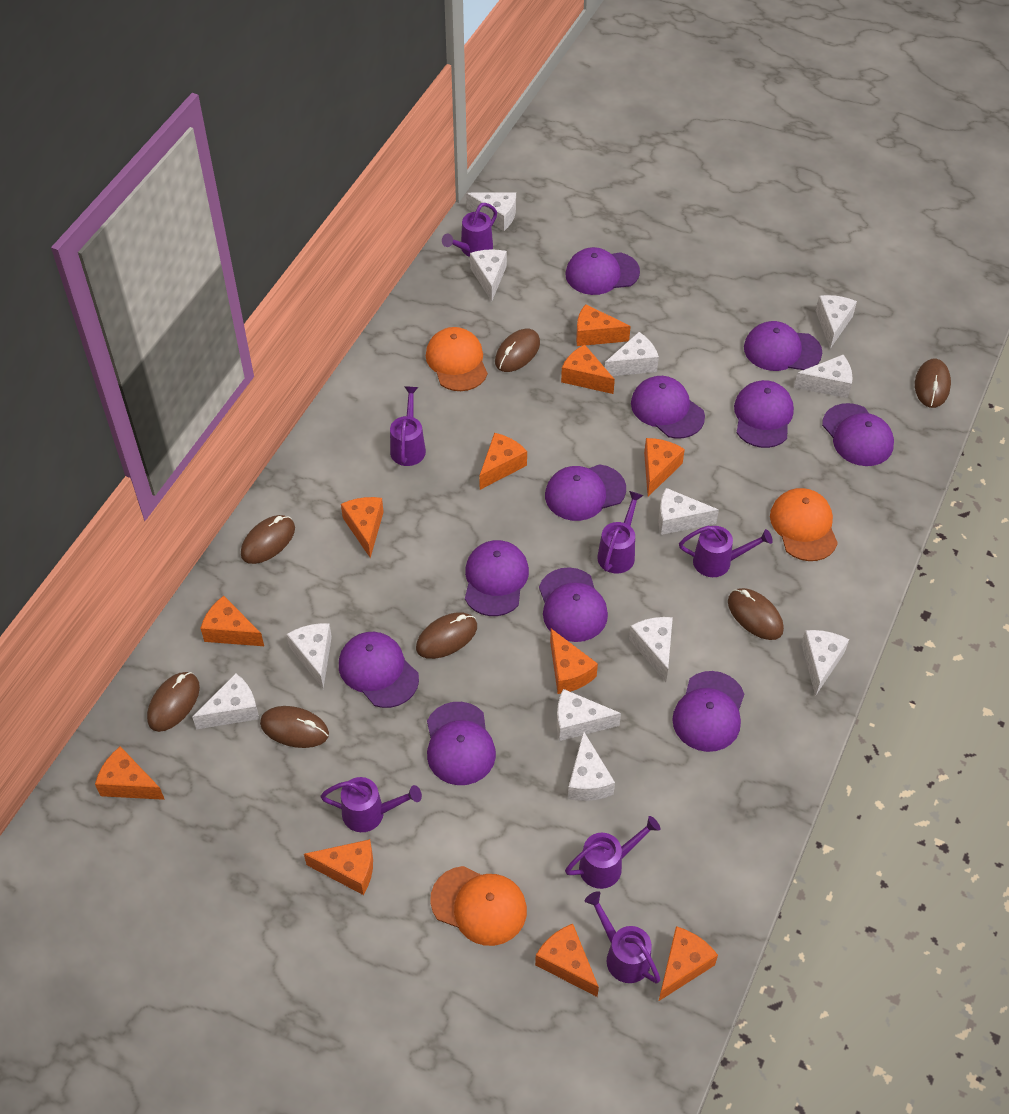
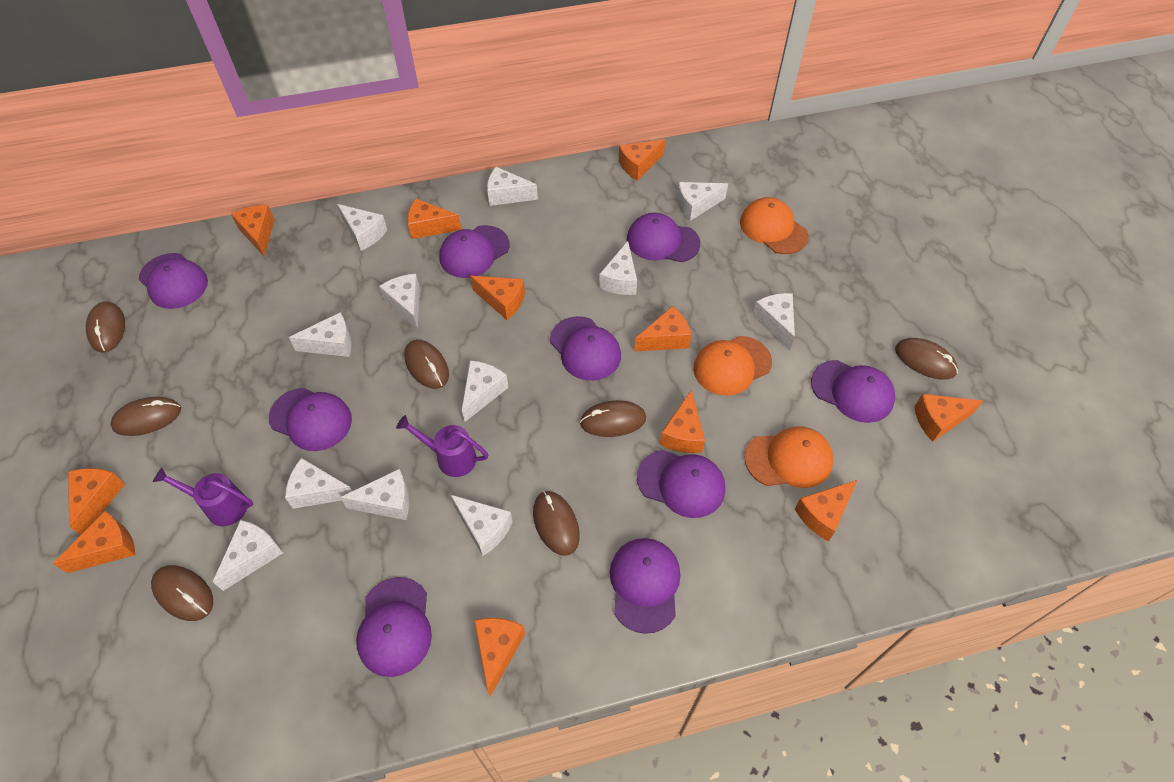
purple cap: [339,632,419,708] [427,702,496,785] [465,540,529,616] [539,567,608,642] [545,464,626,521] [565,247,640,295] [631,376,705,439] [672,671,744,752] [734,380,794,448] [744,321,822,371] [822,403,894,466] = 11 -> [139,253,208,309] [269,388,352,451] [356,577,432,677] [439,225,509,278] [550,316,621,381] [610,538,681,634] [627,213,700,262] [637,450,725,518] [811,360,895,423] = 9
purple watering can: [320,777,422,832] [390,386,426,466] [442,203,497,257] [565,816,661,889] [585,891,661,983] [597,491,644,574] [679,526,773,577] = 7 -> [153,467,253,526] [396,415,488,477] = 2

